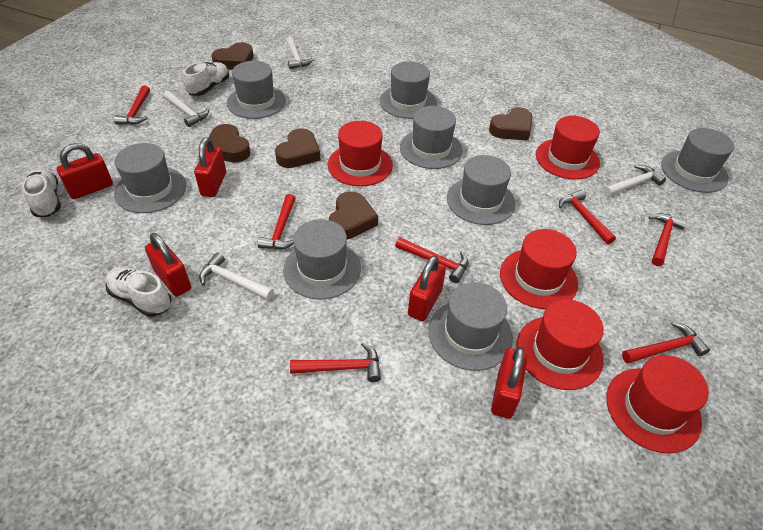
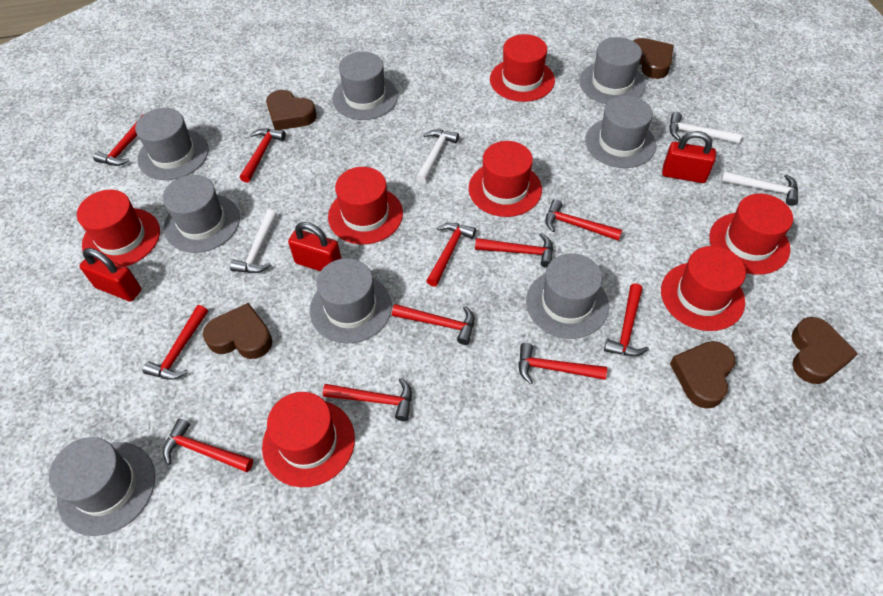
red hammer: [114,85,150,125] [257,194,296,249] [290,342,381,382] [395,237,468,283] [559,190,616,244] [622,321,710,363] [649,213,687,266] = 7 -> [93,114,144,166] [143,305,208,380] [163,418,253,472] [240,128,285,183] [323,378,412,421] [392,304,474,345] [426,223,476,287] [475,233,553,268] [519,343,607,384] [545,199,622,241] [604,283,649,356] = 11
red hat: [328,121,393,186] [500,229,578,309] [516,300,604,390] [536,116,600,180] [606,355,709,453] = 5 -> [77,190,160,266] [262,392,355,487] [328,167,403,244] [469,141,542,217] [490,34,555,102] [661,246,746,331] [709,194,793,275] = 7
red padlock: [56,143,113,199] [145,233,191,297] [194,137,226,197] [408,255,446,321] [491,347,528,419] = 5 -> [80,248,141,302] [288,222,341,271] [662,131,716,183] = 3
white shoe: [22,168,61,217] [106,267,171,317] [183,62,229,96] = 3 -> none = 0

